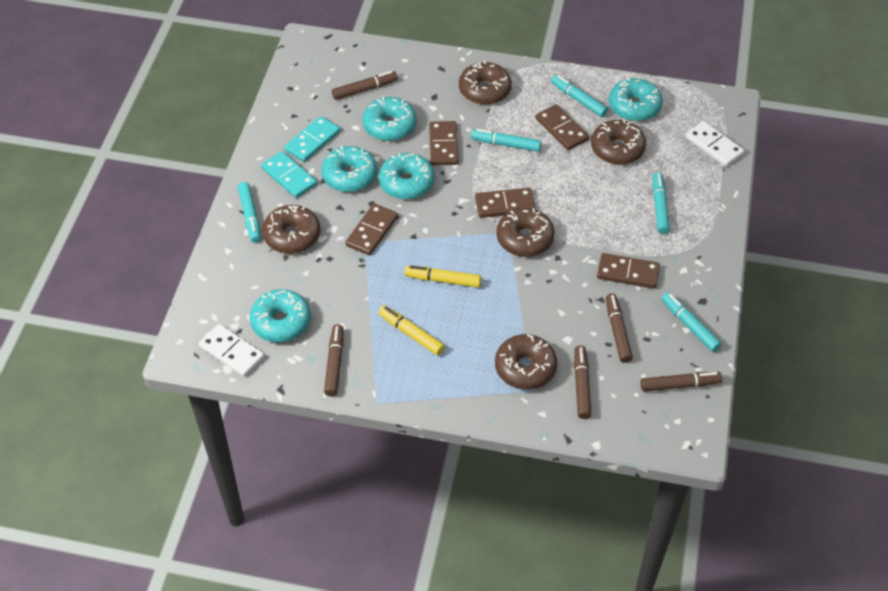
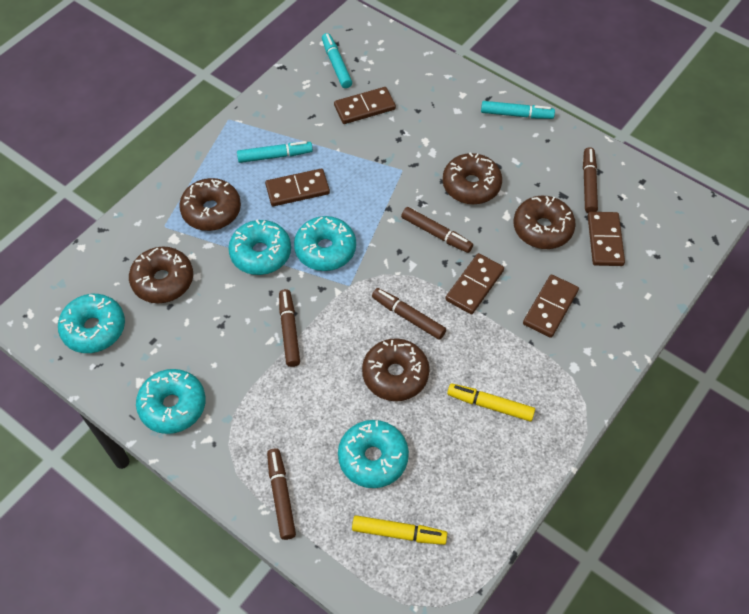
turquoise domino: [261,151,317,198] [284,116,340,162] = 2 -> none = 0
turquoise marker: [238,182,261,243] [471,129,542,152] [551,75,608,117] [653,172,670,234] [661,292,722,352] = 5 -> [237,141,313,163] [322,33,352,88] [481,101,555,119] = 3
white domino: [199,324,264,377] [686,121,744,167] = 2 -> none = 0

